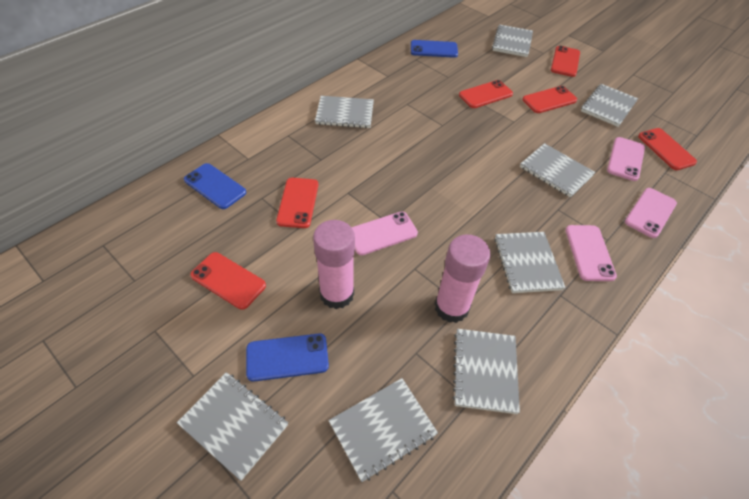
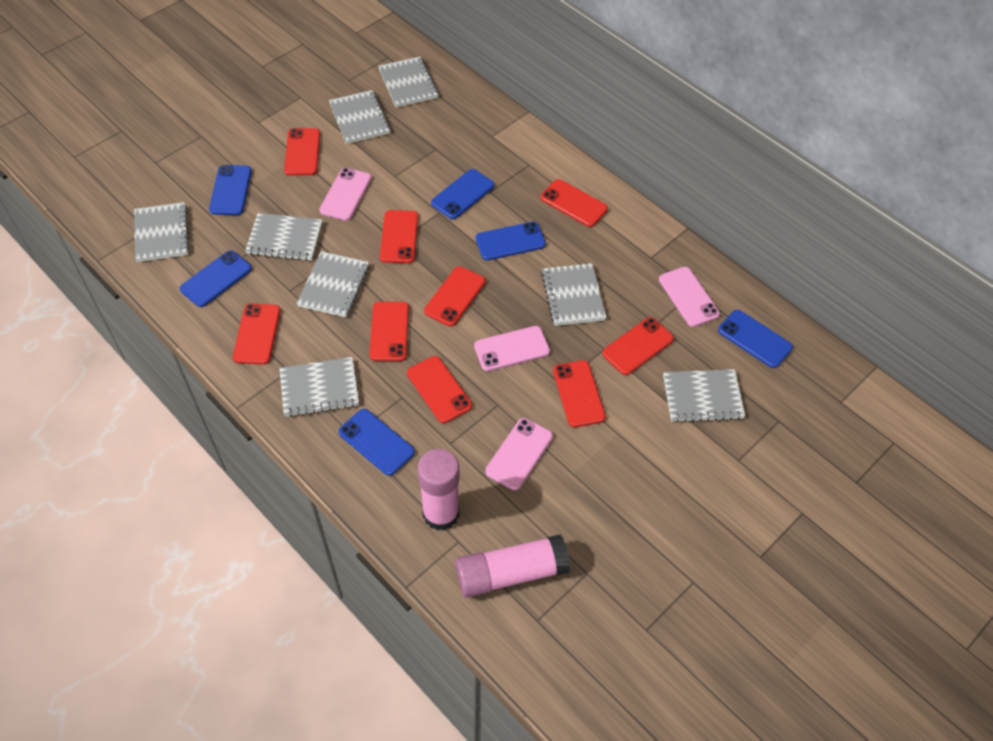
blue phone: [184,163,246,209] [246,334,329,382] [411,40,458,58] = 3 -> [180,250,252,307] [209,165,252,215] [339,409,415,476] [431,169,494,219] [476,222,546,260] [718,310,793,368] = 6
red phone: [190,252,266,310] [276,178,318,228] [459,80,513,108] [522,86,577,113] [551,46,580,77] [638,128,697,170] = 6 -> [233,303,281,365] [284,128,320,176] [369,302,409,361] [380,210,418,263] [407,356,472,423] [424,266,486,326] [541,179,608,227] [553,360,606,427] [602,317,674,375] = 9

